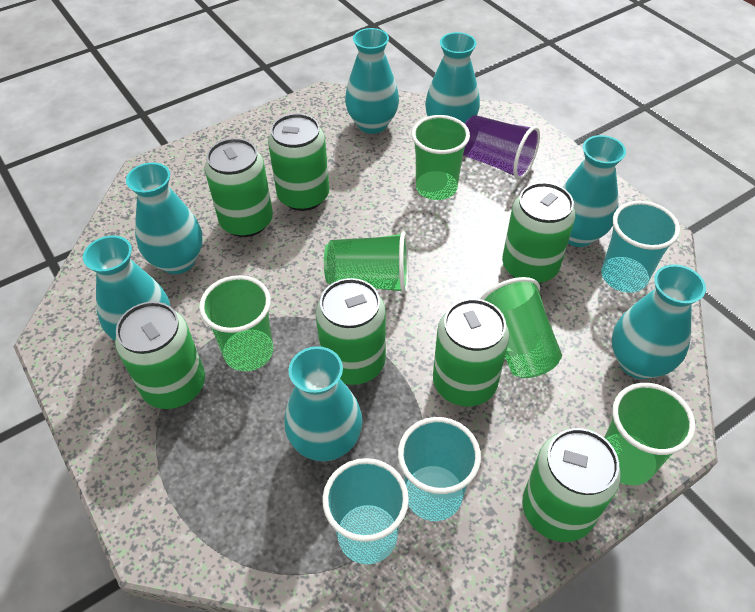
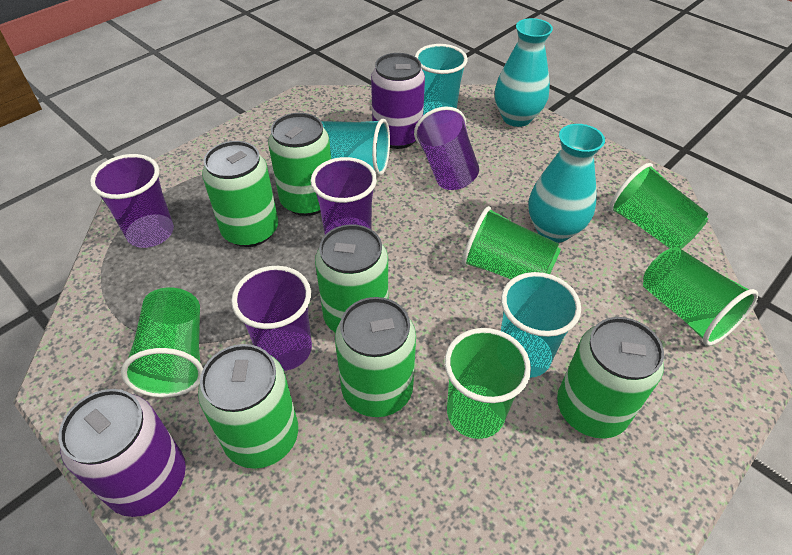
green can: [115,301,205,409] [205,138,273,237] [268,113,329,211] [316,278,386,385] [433,299,510,406] [502,182,576,283] [522,428,621,542] = 7 -> [198,344,298,469] [202,141,278,247] [268,113,331,216] [315,224,388,333] [335,297,416,417] [557,317,664,439] = 6
purple can: none = 0 -> [59,389,186,517] [371,53,425,149] = 2
purple cup: [463,115,540,180] = 1 -> [90,154,174,248] [231,266,312,371] [310,157,377,234] [414,106,479,190] = 4
turquoise vase: [83,235,170,341] [126,162,203,274] [284,346,363,461] [345,28,399,134] [425,32,480,124] [563,135,626,247] [612,264,706,379] = 7 -> [495,18,553,127] [528,124,605,243] = 2

